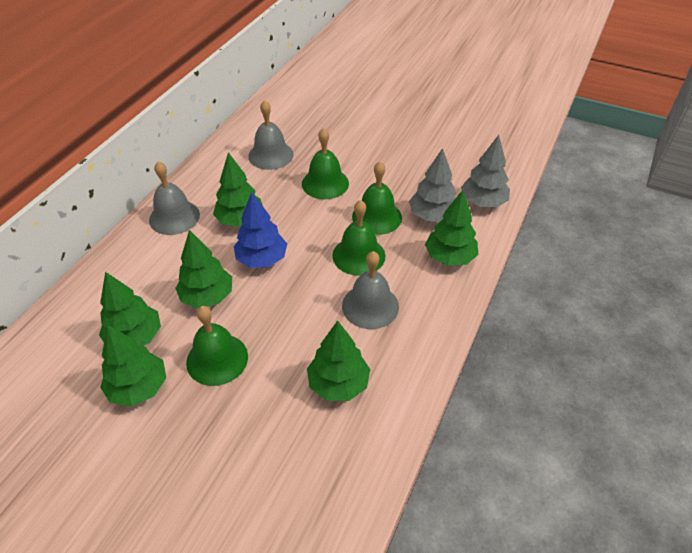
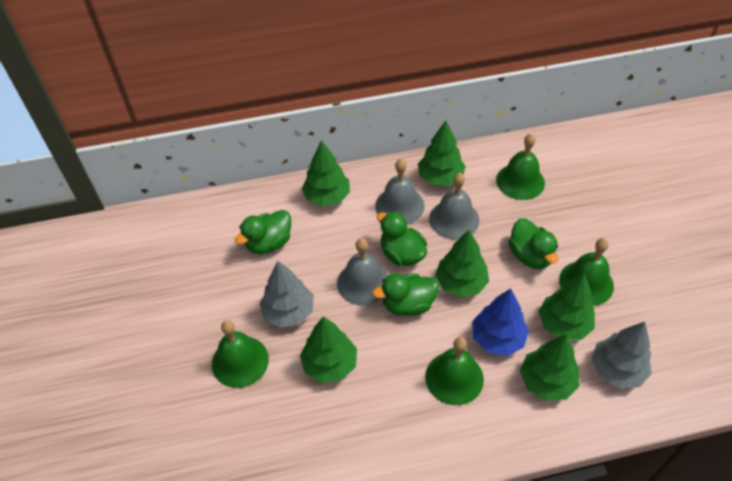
green duck: none = 0 -> [235,210,291,254] [372,273,439,316] [377,212,427,266] [509,218,559,269] = 4

